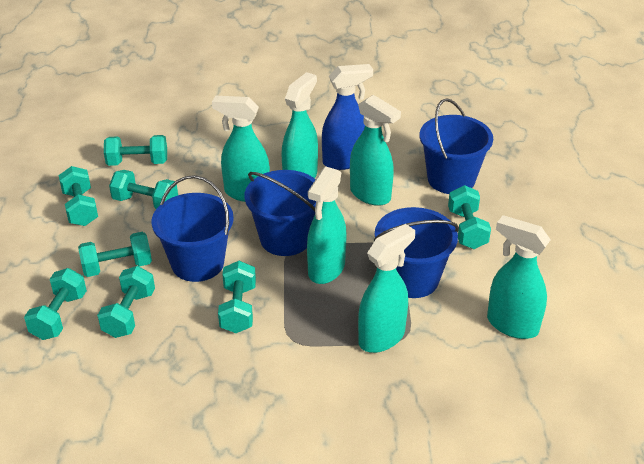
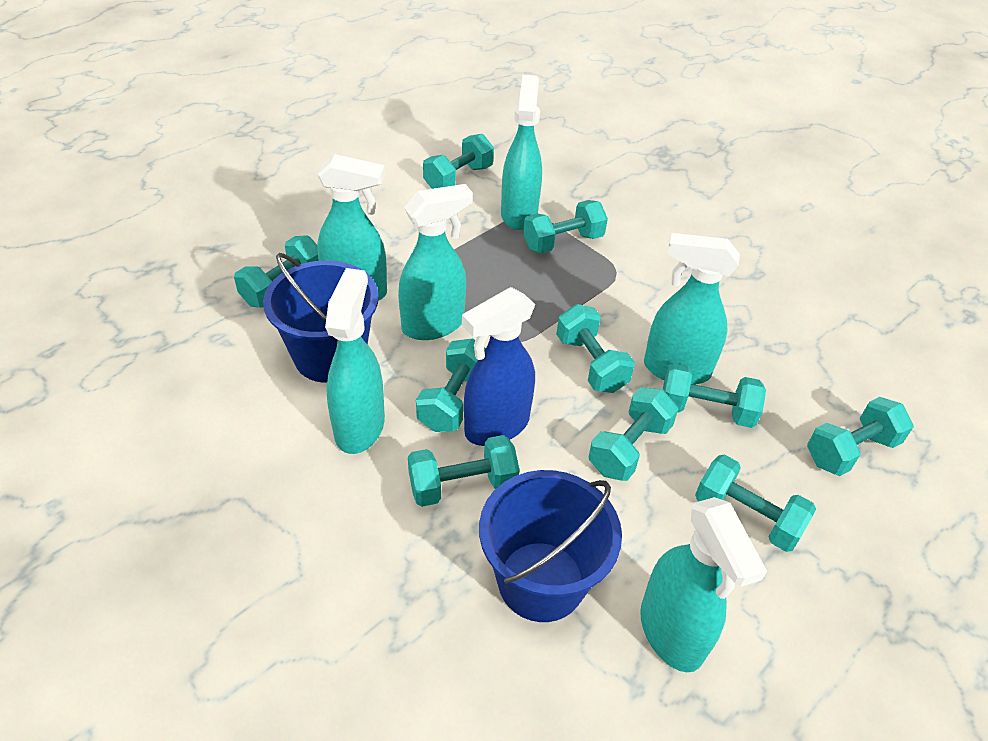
blue bucket: [152,175,234,282] [245,170,316,256] [374,207,459,298] [420,98,493,194] = 4 -> [263,253,379,383] [479,470,622,622] = 2
turquoise dumbbell: [24,268,87,340] [58,166,98,226] [78,232,152,277] [97,266,155,338] [104,135,167,166] [109,170,178,209] [218,261,256,333] [448,185,491,249] = 8 -> [234,235,319,308] [408,435,519,507] [416,338,486,432] [423,134,494,189] [523,200,608,254] [556,304,635,393] [589,387,678,481] [663,363,766,428] [695,454,816,552] [807,397,914,476] = 10

